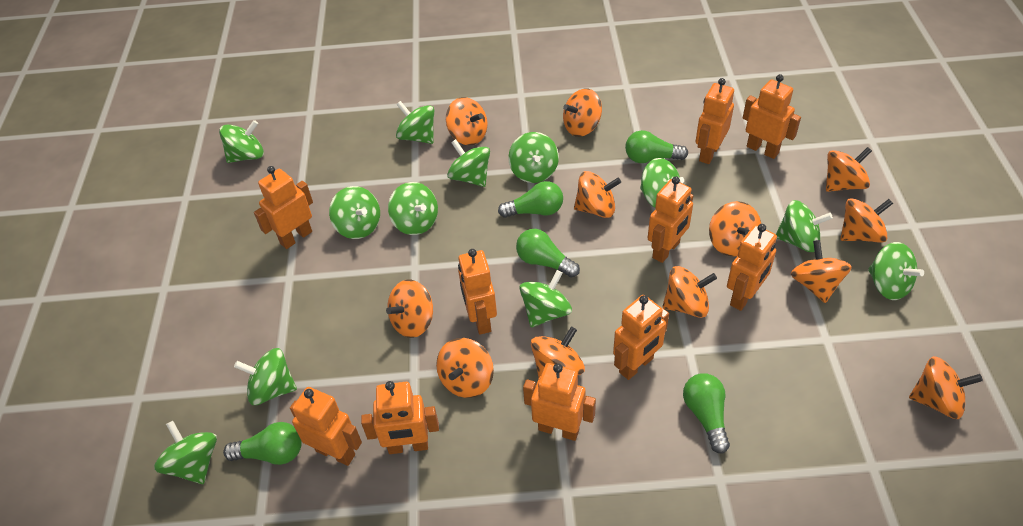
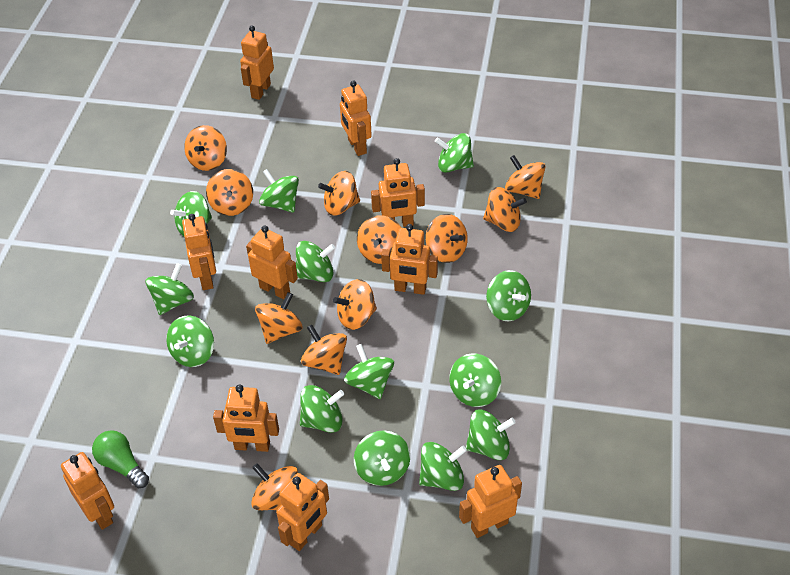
green light bulb: [223,422,302,465] [498,181,563,218] [516,229,580,278] [625,130,688,163] [683,373,730,454] = 5 -> [92,430,149,488] = 1
green spinning top: [154,421,217,484] [219,120,264,163] [234,348,297,405] [329,186,380,239] [388,182,438,235] [396,101,434,144] [447,139,490,187] [508,132,559,183] [519,270,572,327] [640,158,684,208] [776,200,833,252] [868,242,924,300] = 12 -> [146,263,194,315] [166,315,214,367] [170,191,212,236] [259,169,299,213] [296,241,335,282] [300,385,344,433] [344,344,394,399] [354,430,410,486] [419,442,467,491] [435,133,474,173] [449,353,501,407] [466,410,516,460] [486,270,531,321] = 13
orange spinning top: [386,280,433,338] [436,338,494,398] [446,97,487,145] [531,326,585,378] [563,89,602,137] [574,171,621,218] [663,266,717,318] [709,201,761,257] [791,240,852,303] [826,147,872,192] [840,198,893,243] [909,356,983,419] = 12 -> [184,125,227,171] [206,169,253,216] [251,463,298,510] [255,292,303,344] [301,325,347,375] [318,171,360,216] [333,279,377,330] [357,215,401,264] [426,214,468,263] [483,187,527,232] [505,155,546,199] = 11

